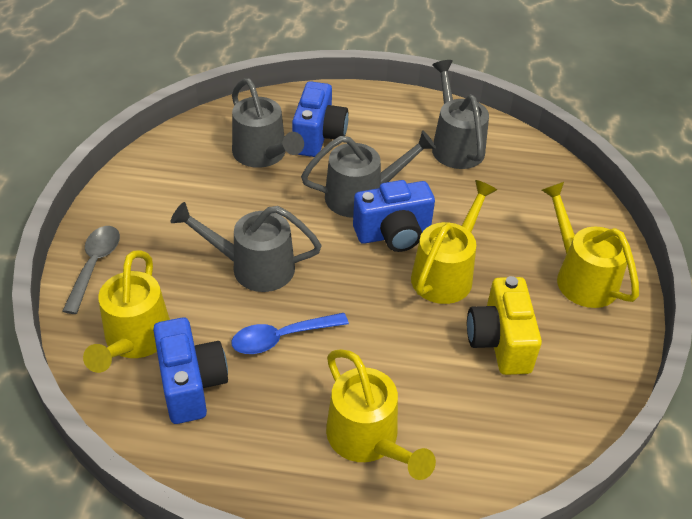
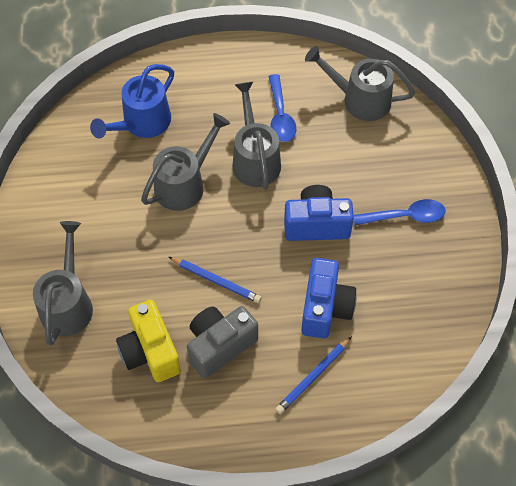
blue camera: [153,317,228,424] [292,81,348,157] [353,180,435,252] = 3 -> [284,185,354,241] [301,258,357,339] = 2
blue pencil: none = 0 -> [169,257,262,303] [275,336,352,414] = 2
blue spoon: [231,313,349,354] = 1 -> [268,74,296,142] [354,199,445,225] = 2
blue watering can: none = 0 -> [90,64,174,138] = 1
grey camera: none = 0 -> [187,306,258,379] = 1
grey spoon: [62,226,120,314] = 1 -> none = 0
yellow watering can: [83,250,170,373] [326,349,436,480] [411,180,497,304] [542,182,639,308] = 4 -> none = 0

